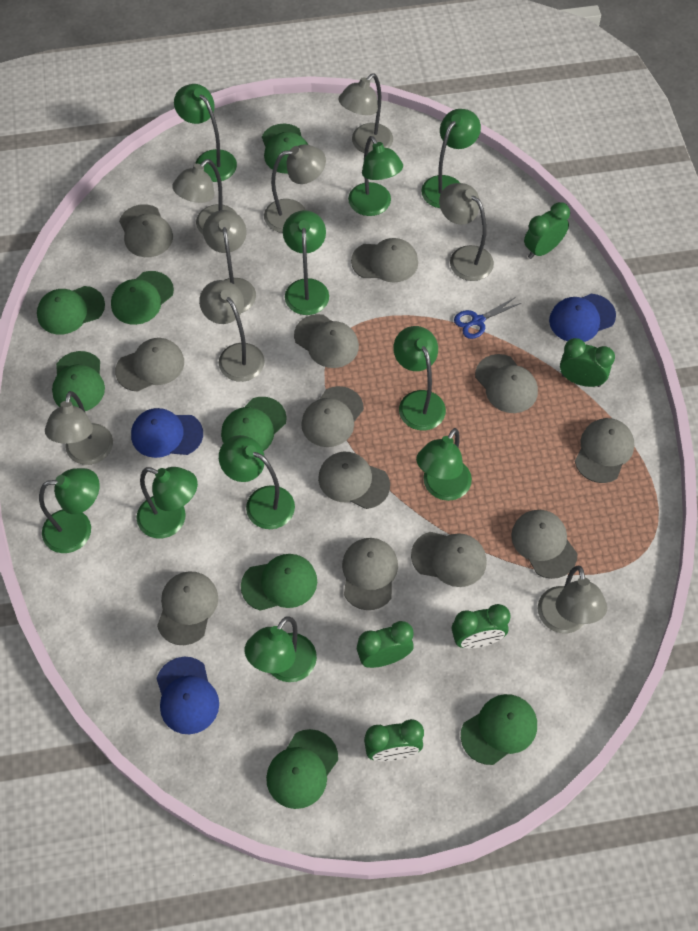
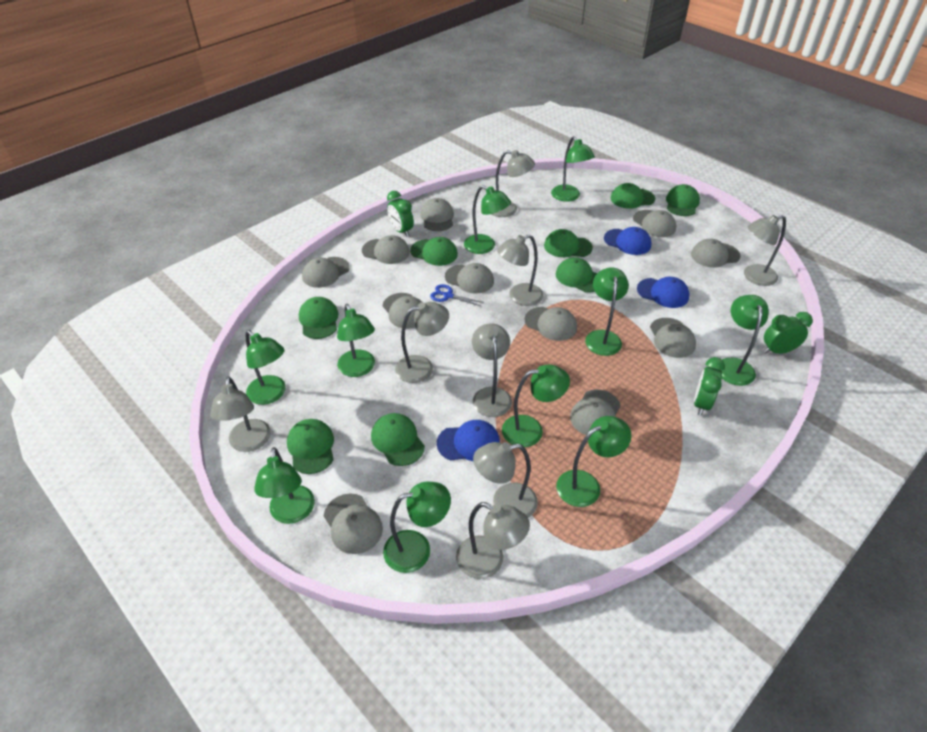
green clock: [357,621,414,668] [364,719,424,762] [452,604,510,648] [524,202,570,259] [560,338,615,387] = 5 -> [387,191,414,237] [694,357,725,415] [763,312,813,354] = 3
grey cap: [115,338,184,392] [119,204,173,257] [157,571,218,645] [294,314,359,368] [301,386,364,447] [318,452,390,509] [342,538,398,610] [351,238,418,283] [411,532,487,587] [475,354,538,413] [511,510,577,579] [575,418,634,483] = 12 -> [302,257,350,288] [324,494,383,554] [362,235,410,264] [382,293,422,329] [420,198,454,231] [445,263,494,293] [525,307,577,341] [570,390,621,435] [633,210,676,237] [650,318,696,358] [691,239,741,268] = 11

